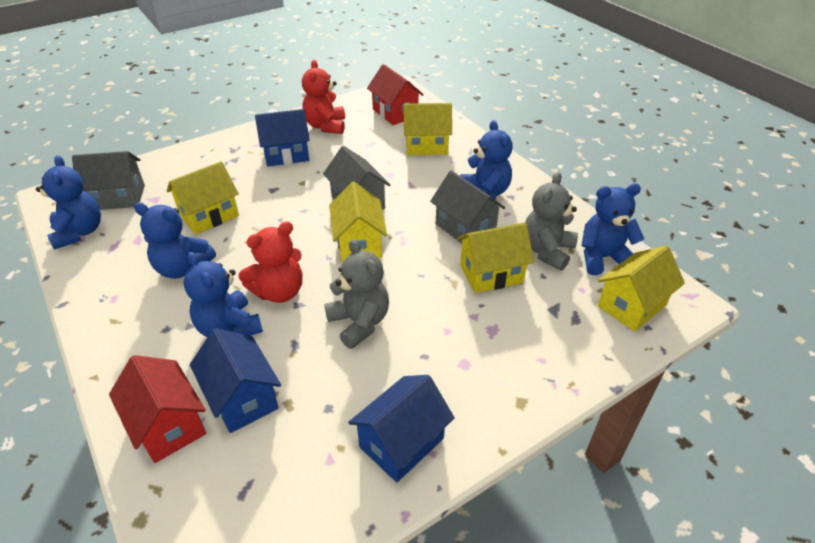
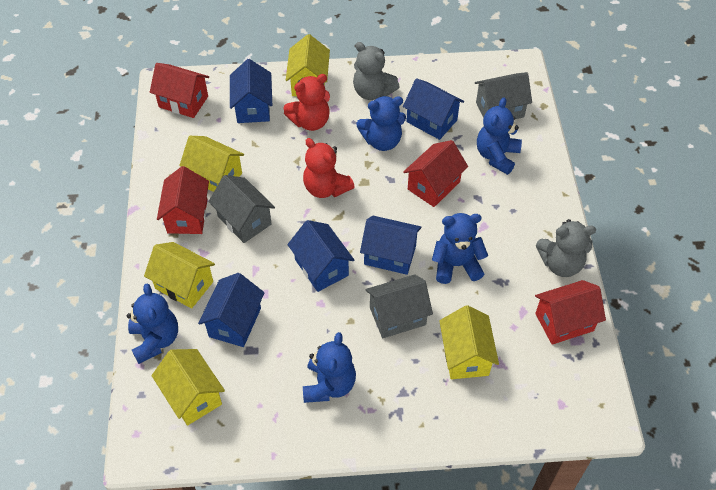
blue house: [190,328,281,433] [255,109,310,166] [348,375,454,482] = 3 -> [198,273,265,347] [230,59,272,123] [287,220,354,292] [360,216,422,275] [403,78,464,140] = 5
red house: [109,355,206,463] [367,64,424,125] = 2 -> [150,63,209,118] [157,166,209,234] [403,140,468,207] [535,280,606,345] = 4

